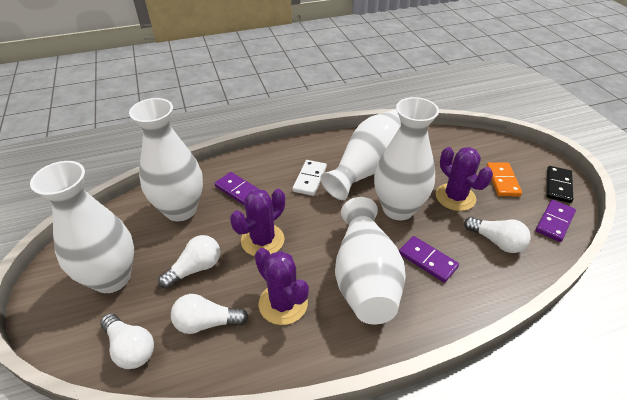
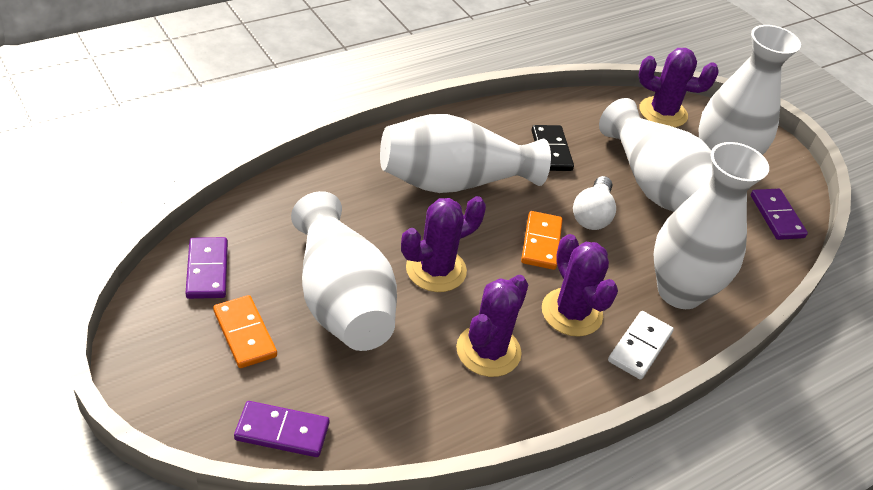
orange domino: [487,162,522,196] = 1 -> [213,295,277,368] [521,211,563,270] = 2
purple cactus: [230,189,285,256] [255,248,309,325] [436,147,493,211] = 3 -> [401,196,486,292] [456,275,529,377] [542,234,618,337] [638,48,719,127] = 4
white light bulb: [100,313,154,369] [158,235,220,289] [171,294,249,334] [464,217,531,253] = 4 -> [573,176,616,230] = 1

